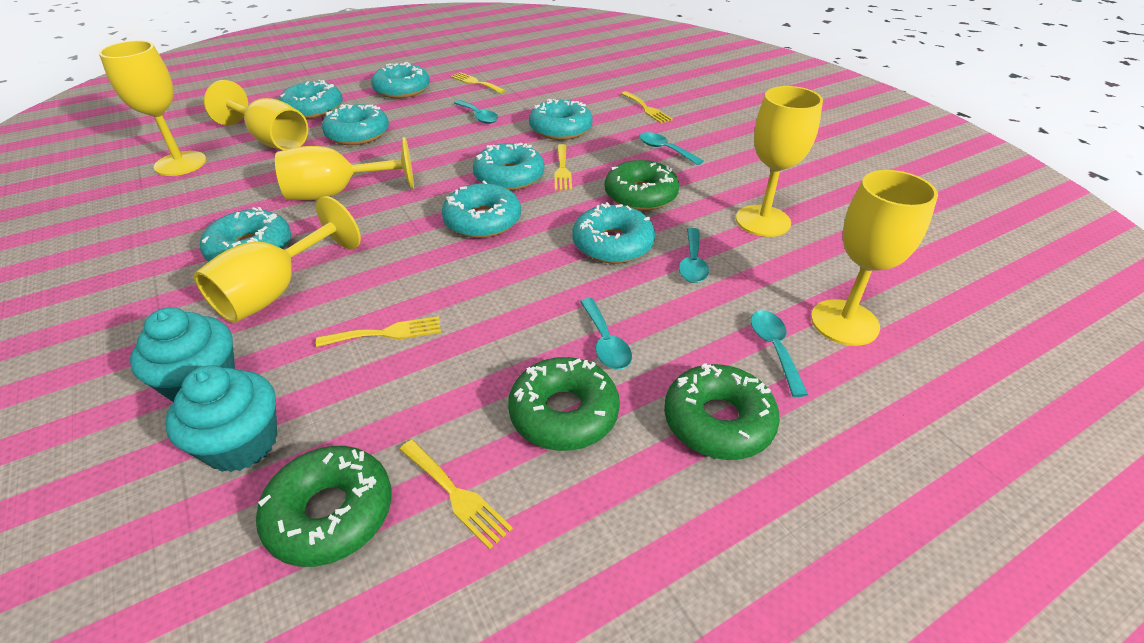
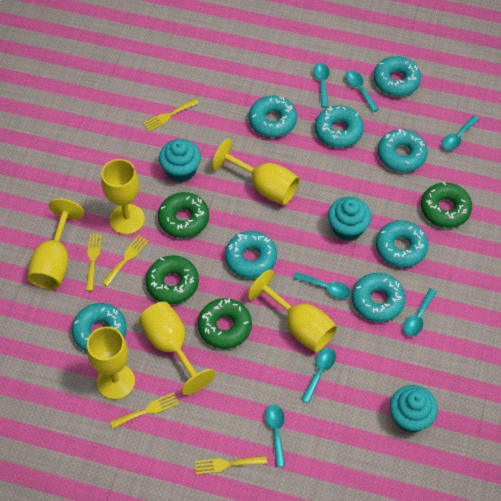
turquoise cupcake: [130,307,235,402] [165,365,277,472] = 2 -> [159,139,201,182] [328,197,371,241] [390,385,438,433] = 3
turquoise spoon: [454,100,498,124] [580,298,632,370] [639,132,704,165] [679,228,709,283] [751,310,808,397] = 5 -> [265,404,285,467] [293,272,351,299] [301,348,336,403] [313,63,329,108] [345,70,378,112] [403,288,437,336] [442,116,479,151] = 7

